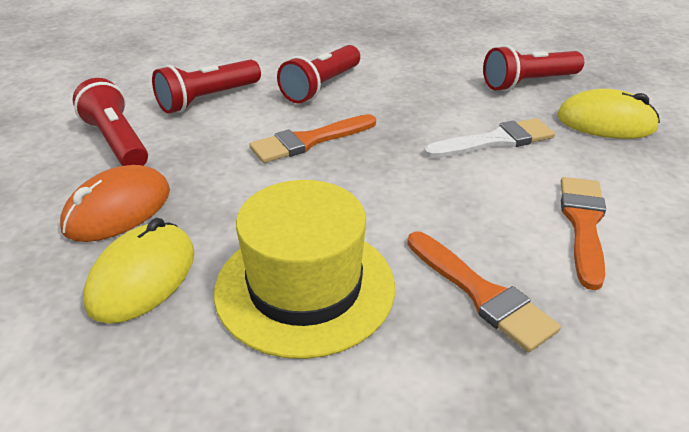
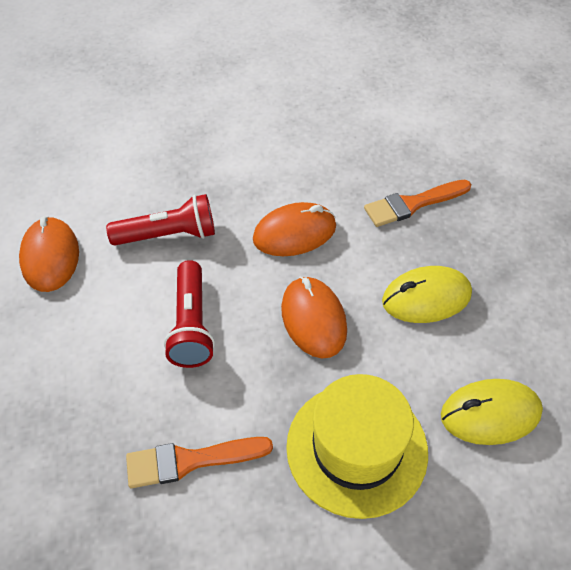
orange brush: [249,114,376,163] [407,232,561,352] [561,177,606,290] = 3 -> [126,437,273,488] [364,179,471,227] = 2
orange mouse: [60,165,170,242] = 1 -> [19,216,79,292] [253,202,336,256] [281,277,347,358] = 3
red flashlight: [73,78,148,166] [152,60,261,114] [277,45,360,103] [483,45,584,91] = 4 -> [106,194,215,246] [164,260,215,368] = 2
white brush: [424,118,555,158] = 1 -> none = 0

